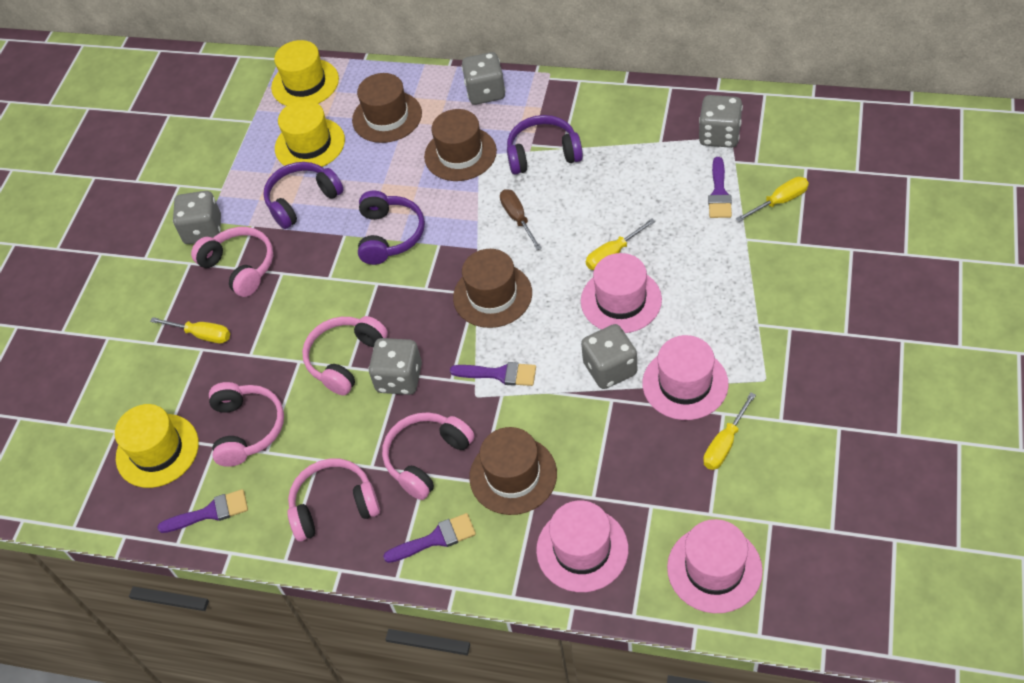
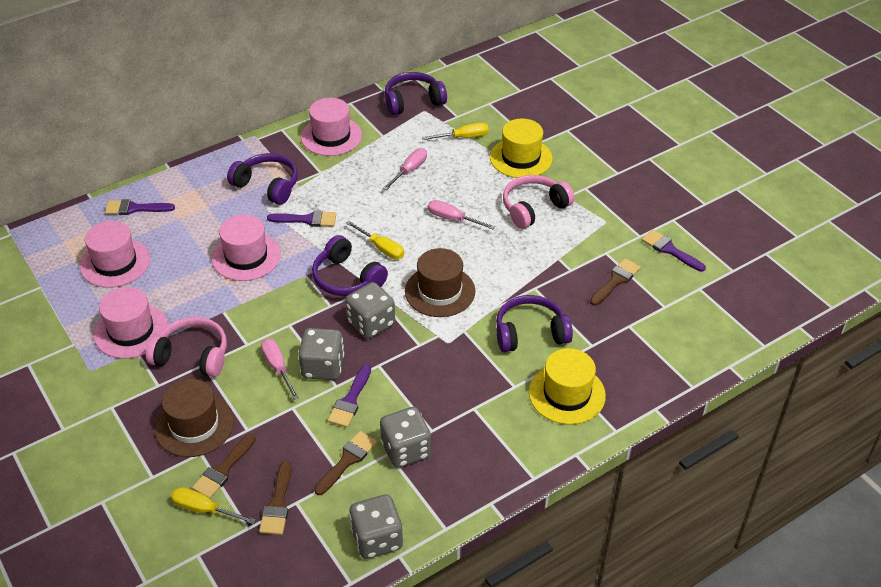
brown brush: none = 0 -> [192,433,256,499] [259,461,291,535] [314,431,377,495] [590,258,641,306] = 4
brown hat: [352,73,422,143] [424,109,497,181] [453,249,532,328] [469,427,557,515] = 4 -> [154,379,234,457] [405,248,475,317] = 2
brown screwdriver: [500,189,542,250] = 1 -> none = 0
grey dice: [173,191,221,244] [369,338,422,395] [462,52,506,105] [581,324,637,389] [699,95,743,148] = 5 -> [298,328,344,380] [346,282,395,339] [349,494,403,559] [380,407,431,468] = 4
pink headphones: [191,227,273,297] [209,382,284,467] [287,458,380,542] [302,316,388,395] [382,412,475,500] = 5 -> [146,317,227,377] [503,175,574,229] = 2
pink screwdriver: none = 0 -> [261,339,299,400] [383,148,427,190] [428,200,495,229] = 3
purple headphones: [263,162,344,229] [358,191,425,265] [507,115,583,175] = 3 -> [227,153,298,205] [312,235,388,296] [385,72,447,115] [496,295,573,352] = 4
yellow hat: [115,404,199,488] [271,40,339,106] [275,100,345,167] = 3 -> [490,119,552,178] [529,348,606,425] = 2
yellow screwdriver: [150,317,230,343] [586,218,655,270] [703,392,756,470] [736,177,809,222] = 4 -> [171,487,256,525] [346,221,404,259] [422,123,489,140] = 3

